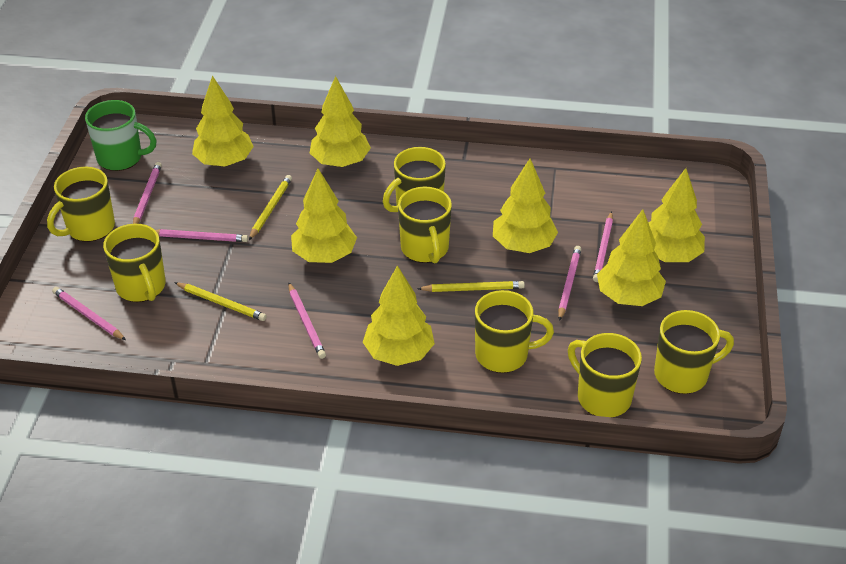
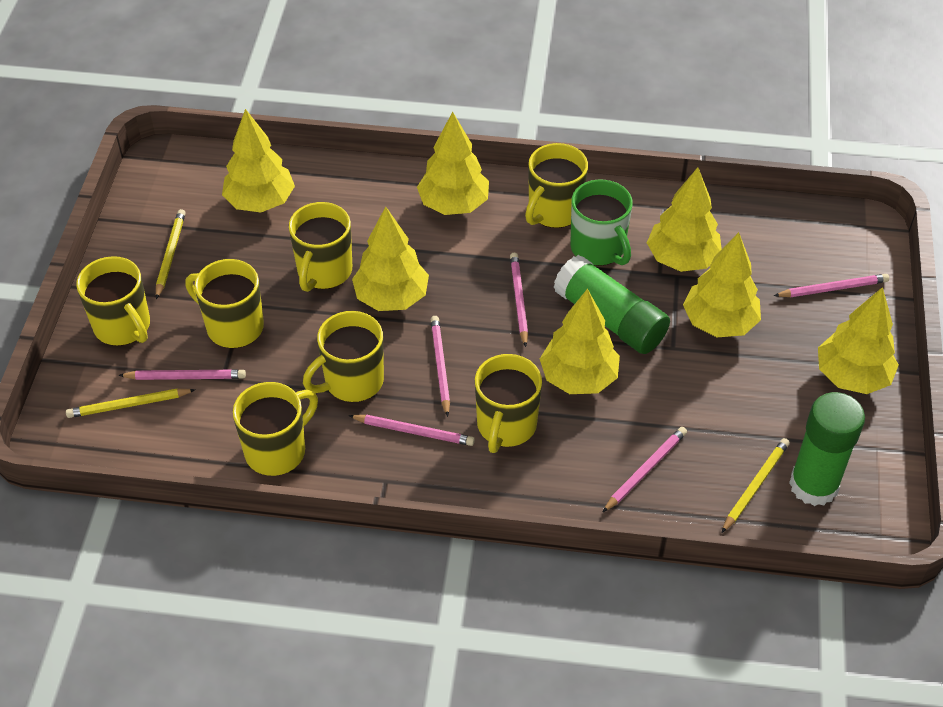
green glue stick: none = 0 -> [553,255,670,354] [789,392,865,506] = 2

